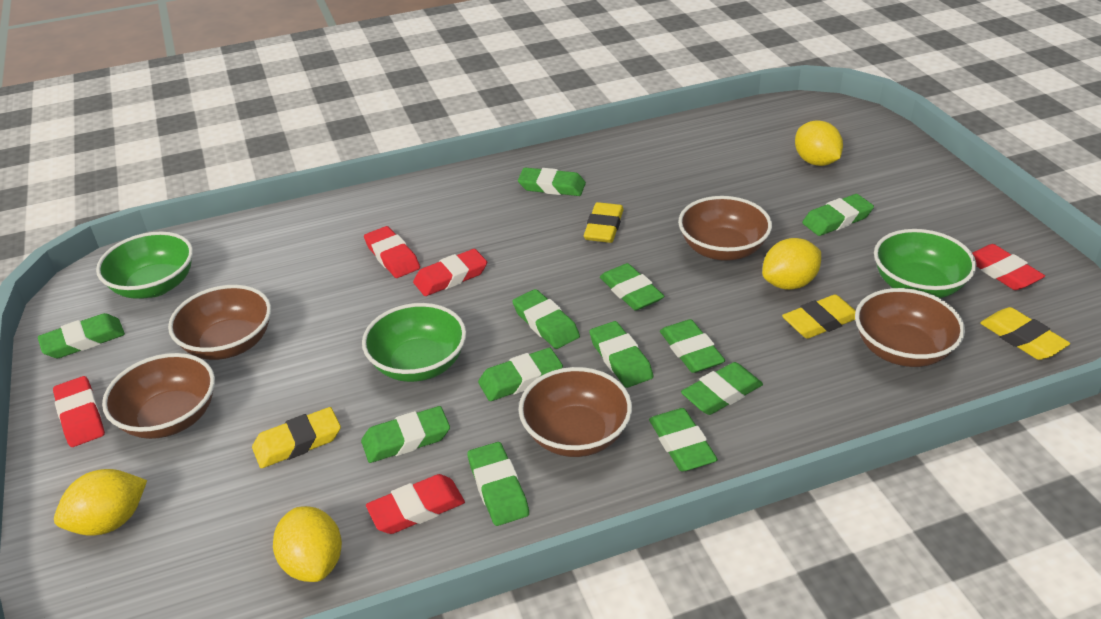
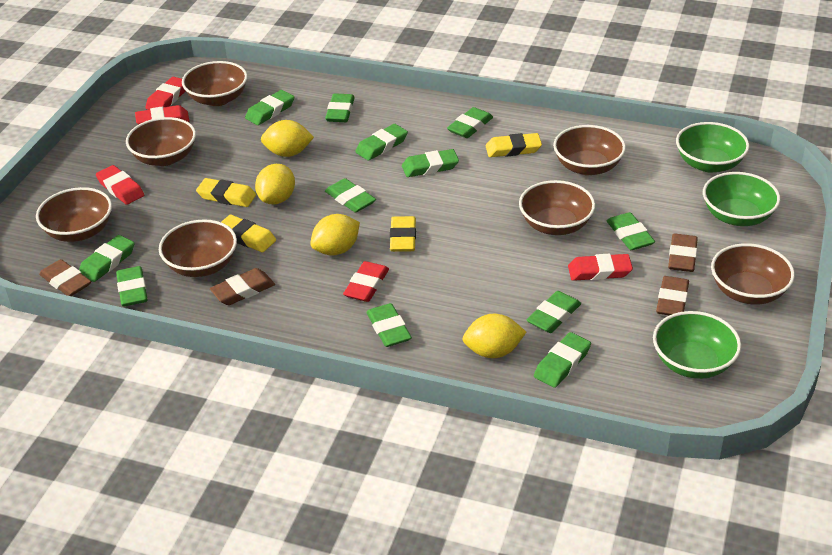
brown bowl: [102,353,215,439] [168,285,271,360] [519,367,632,457] [678,196,772,261] [855,288,965,367] = 5 -> [36,187,112,242] [126,117,196,166] [159,219,237,277] [182,61,248,106] [519,180,595,235] [553,125,626,175] [711,243,795,305] = 7
brown eraser: none = 0 -> [39,259,91,296] [210,268,275,305] [656,276,689,315] [668,233,698,272] = 4

